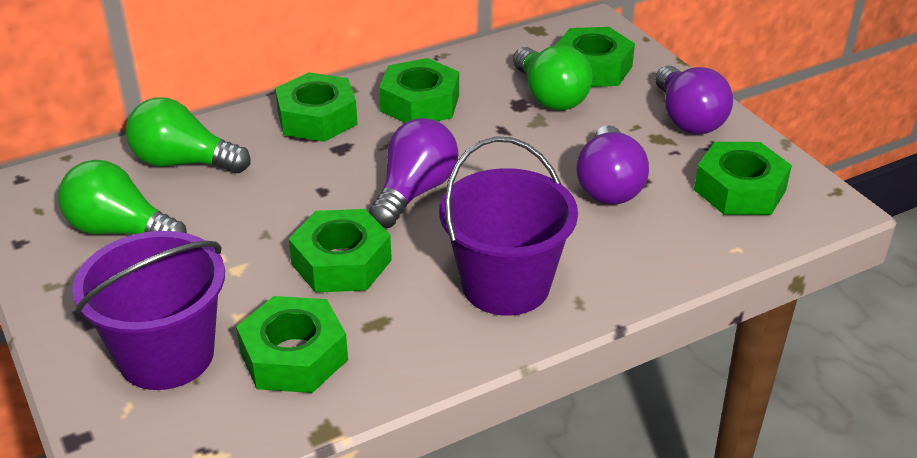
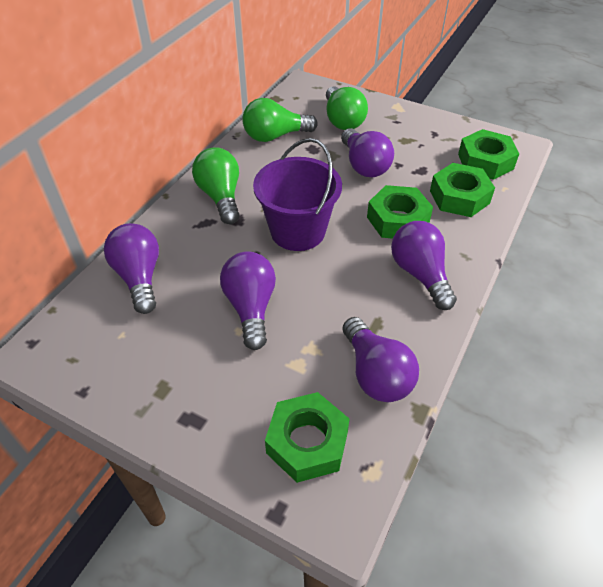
green nut: [236,296,348,393] [275,72,358,142] [289,209,392,293] [379,58,459,123] [555,27,635,87] [694,142,792,215] = 6 -> [265,392,349,483] [367,185,433,239] [430,163,495,217] [458,129,519,180] = 4
purple bucket: [72,231,225,390] [439,136,578,316] = 2 -> [253,138,342,251] = 1
purple light bulb: [369,118,458,228] [576,125,649,205] [655,65,733,134] = 3 -> [104,223,159,314] [220,251,276,350] [341,128,394,177] [342,317,419,402] [391,221,457,310] = 5

